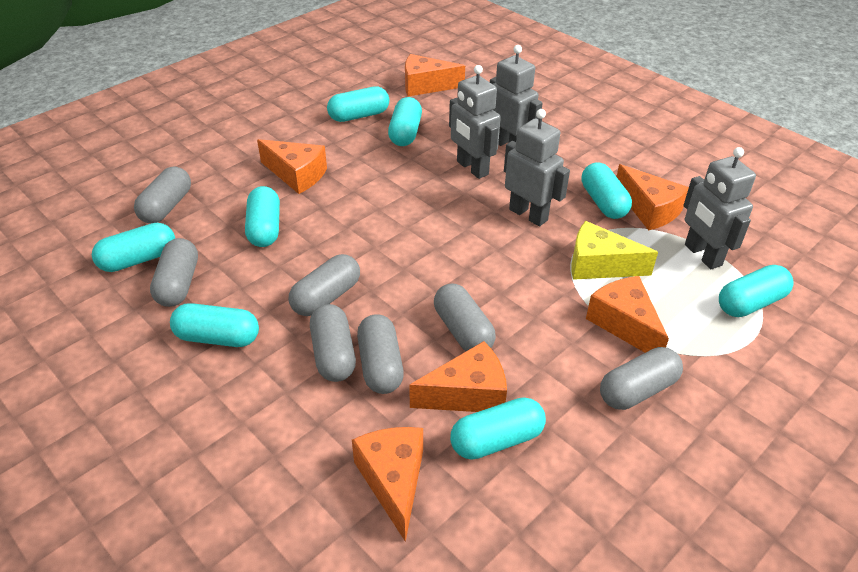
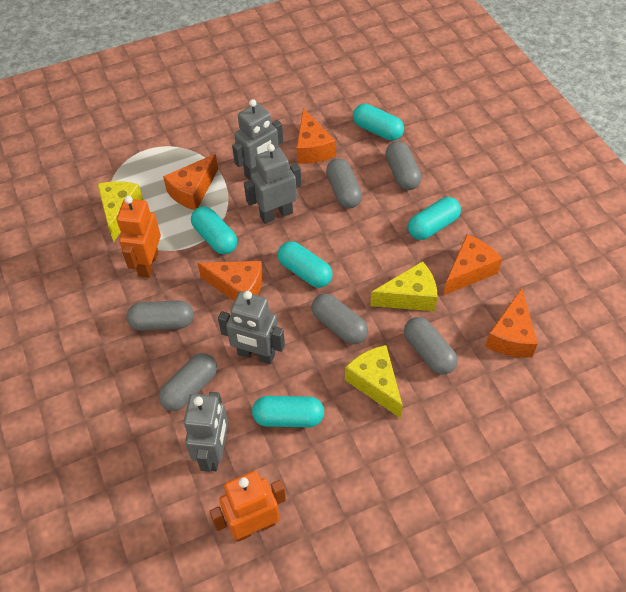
grey capsule: [134,166,191,223] [150,238,198,307] [289,254,360,316] [310,304,356,382] [357,314,404,394] [434,283,496,351] [600,347,683,410] = 7 -> [127,300,194,331] [159,353,217,411] [312,293,368,345] [326,158,362,208] [385,141,421,190] [404,317,458,375] = 6
orange cheese: [257,139,327,194] [352,427,423,542] [405,54,465,96] [409,341,507,412] [586,276,669,353] [617,164,689,230] = 6 -> [163,154,218,210] [198,261,263,301] [296,108,336,164] [443,234,502,296] [485,288,538,358] = 5
orange robot: none = 0 -> [117,196,161,278] [209,471,286,542] = 2
turquoise capsule: [92,223,175,272] [170,303,259,347] [245,186,280,247] [327,86,389,122] [388,97,422,146] [450,397,546,460] [582,162,632,219] [719,265,794,317] = 8 -> [191,206,237,254] [252,396,324,427] [278,241,332,288] [353,104,404,141] [408,197,461,240] = 5
yellow cheese: [572,221,658,280] = 1 -> [97,181,143,242] [345,345,403,418] [370,261,437,311] = 3

